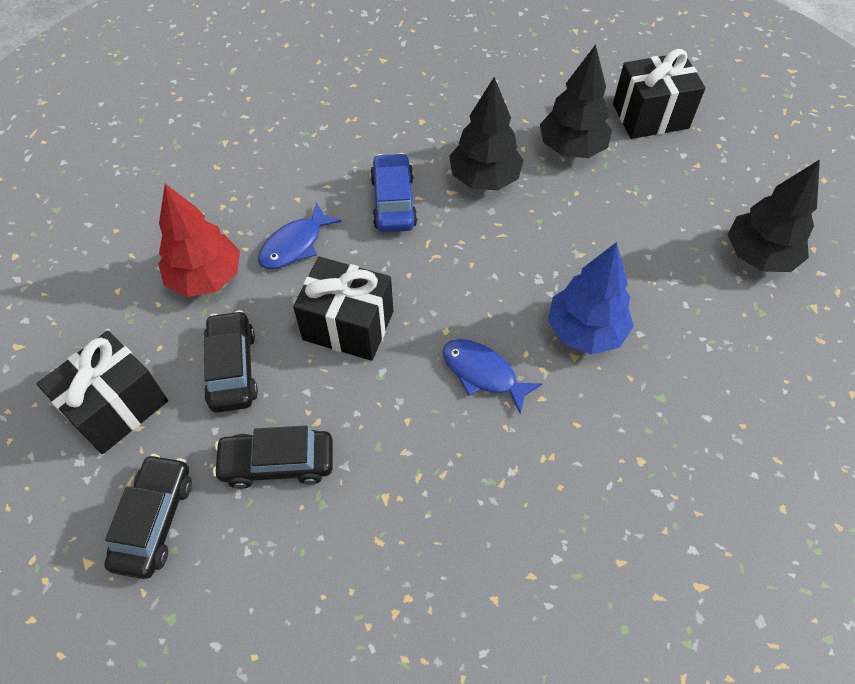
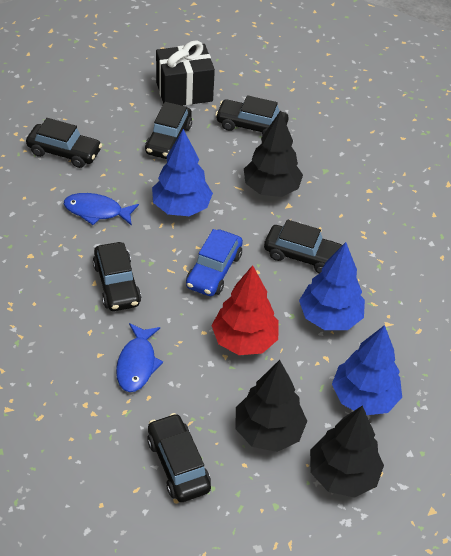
black car: [104,454,192,579] [203,310,258,413] [213,426,333,489] = 3 -> [26,118,102,168] [93,242,141,311] [145,102,192,159] [147,413,211,502] [215,95,289,136] [264,220,342,273] = 6
black gift: [37,331,168,454] [293,257,393,361] [613,49,706,139] = 3 -> [156,41,215,105] = 1
blue tree: [548,242,634,355] = 1 -> [152,129,213,216] [299,242,365,330] [332,325,402,415] = 3

